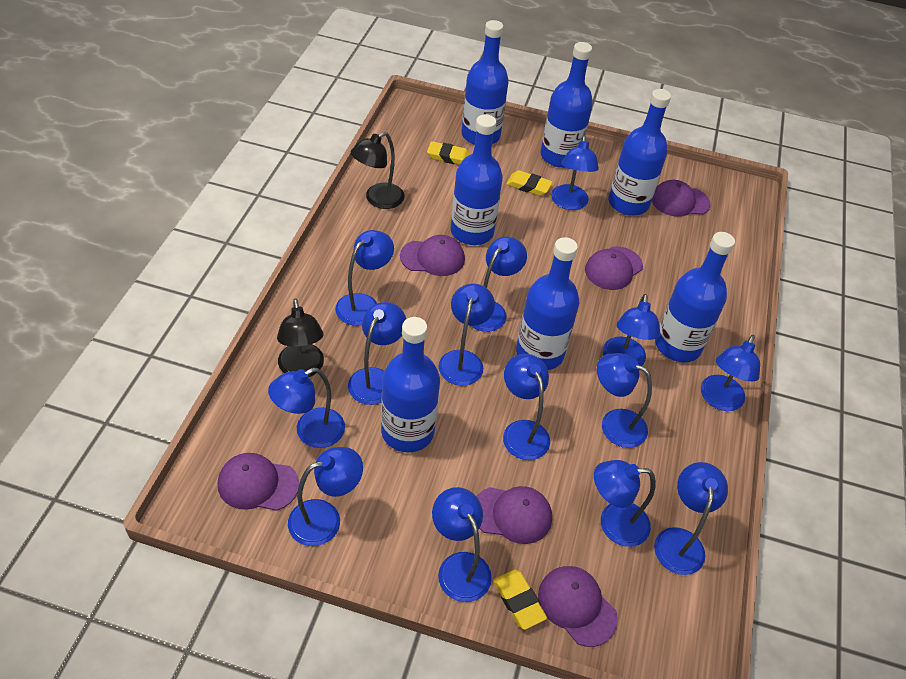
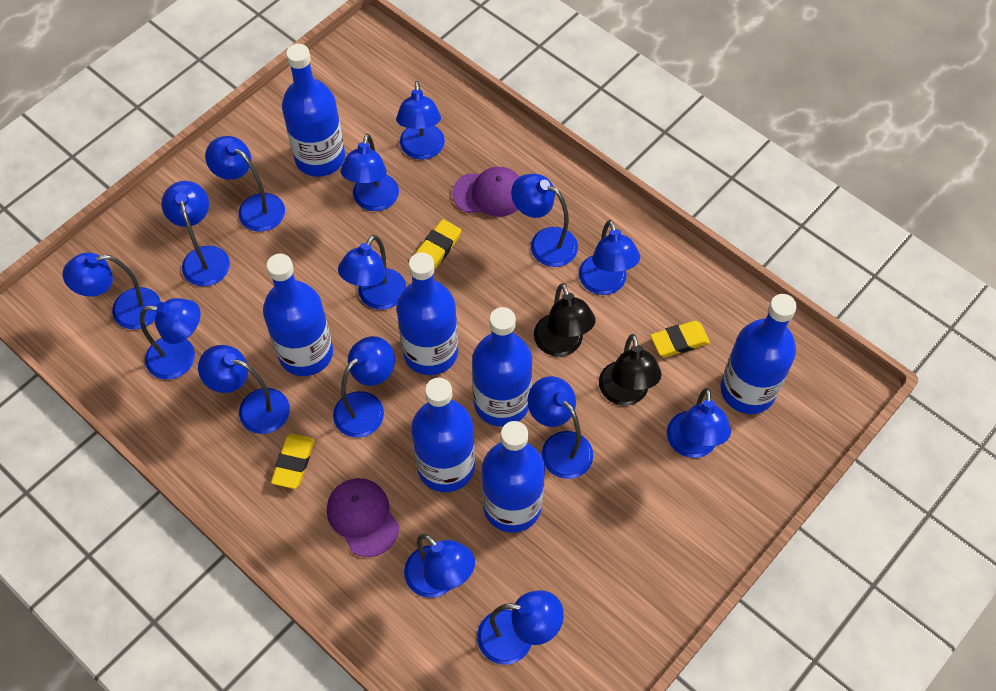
blue lamp: [268,368,345,448] [288,447,363,546] [335,230,394,326] [348,302,406,405] [432,487,492,602] [439,283,495,386] [470,237,527,332] [503,354,550,460] [551,136,599,210] [594,460,656,547] [597,353,652,448] [603,294,660,366] [654,462,728,575] [701,335,760,411] = 14 -> [63,252,161,330] [140,298,200,380] [161,181,230,286] [198,345,290,434] [205,136,285,232] [333,336,395,438] [338,235,406,310] [340,134,399,211] [396,81,445,160] [404,534,475,598] [477,590,564,665] [511,174,578,267] [527,376,593,479] [579,220,640,295] [667,388,731,458] = 15
purple cap: [218,453,299,511] [400,235,465,276] [476,486,552,544] [538,566,618,647] [585,246,643,290] [652,180,711,217] = 6 -> [327,478,399,557] [452,167,520,217] = 2

